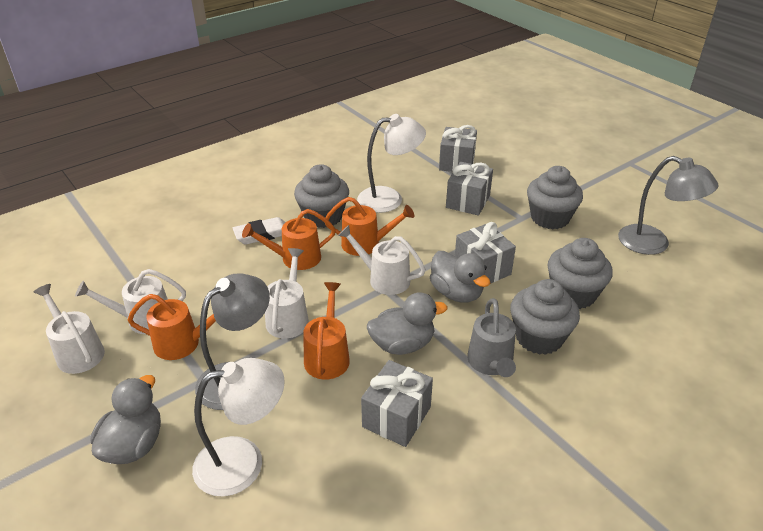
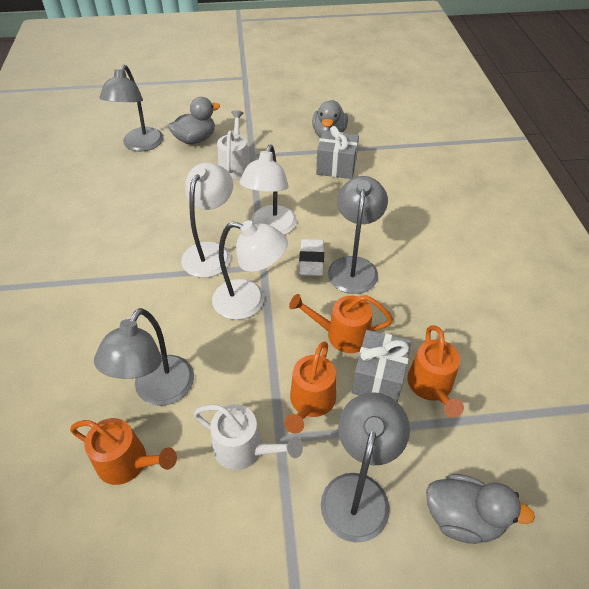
grey cupcake: [294,164,349,228] [510,279,580,355] [527,166,583,229] [548,238,613,309] = 4 -> none = 0
grey gift: [361,360,433,447] [439,125,477,172] [446,162,493,216] [455,222,516,284] = 4 -> [316,126,359,179] [352,330,411,402] = 2
grey lamp: [195,273,270,410] [618,156,719,255] = 2 -> [94,308,194,406] [100,65,163,151] [321,392,410,543] [328,176,388,294] = 4
grey watering can: [467,298,516,377] = 1 -> none = 0
white lamp: [192,358,285,497] [357,114,426,213] = 2 -> [181,163,233,278] [212,220,288,320] [240,145,297,235] = 3
white watering can: [34,284,105,374] [75,269,186,334] [265,248,309,338] [338,225,426,295] = 4 -> [193,404,303,470] [217,110,250,179] = 2

